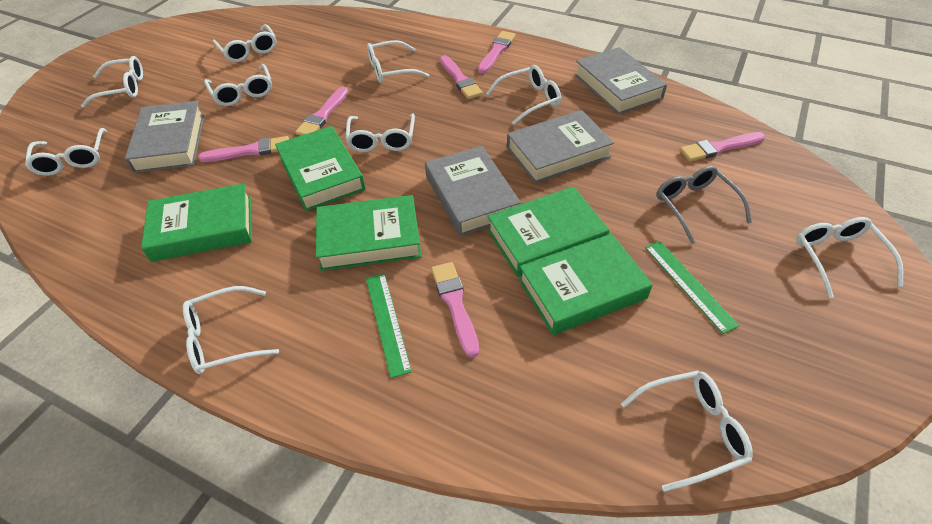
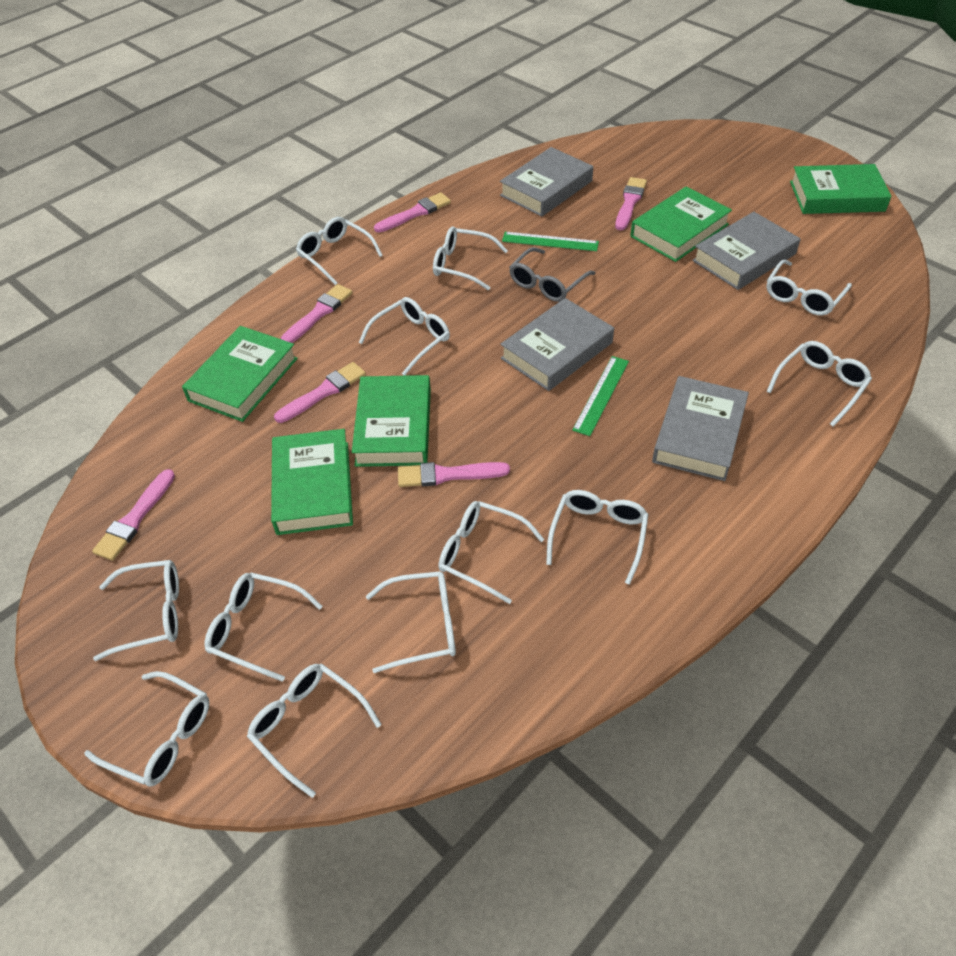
white glasses: [25,128,107,176] [81,56,143,108] [183,286,279,374] [204,64,272,106] [213,24,276,62] [345,113,415,152] [367,40,429,83] [486,65,561,125] [621,371,753,492] [796,217,903,298] = 10 -> [84,671,209,787] [93,560,179,661] [205,572,323,682] [247,664,382,798] [296,217,383,285] [359,297,450,376] [366,571,456,673] [433,227,508,290] [438,501,545,604] [546,490,649,585] [766,259,852,315] [767,341,872,427] = 12

